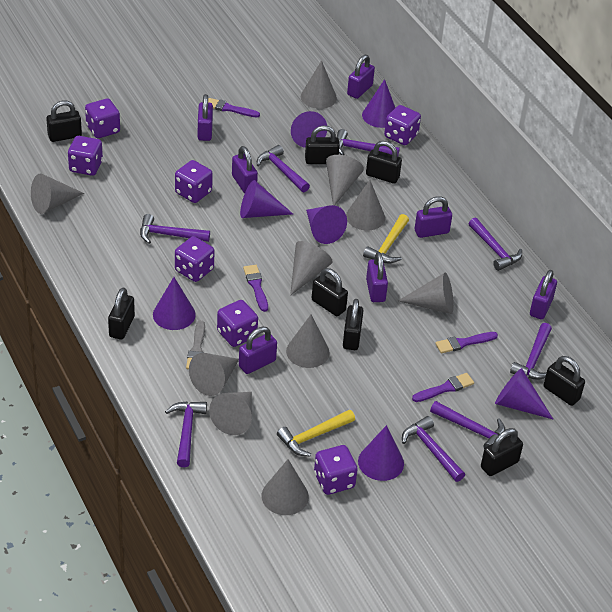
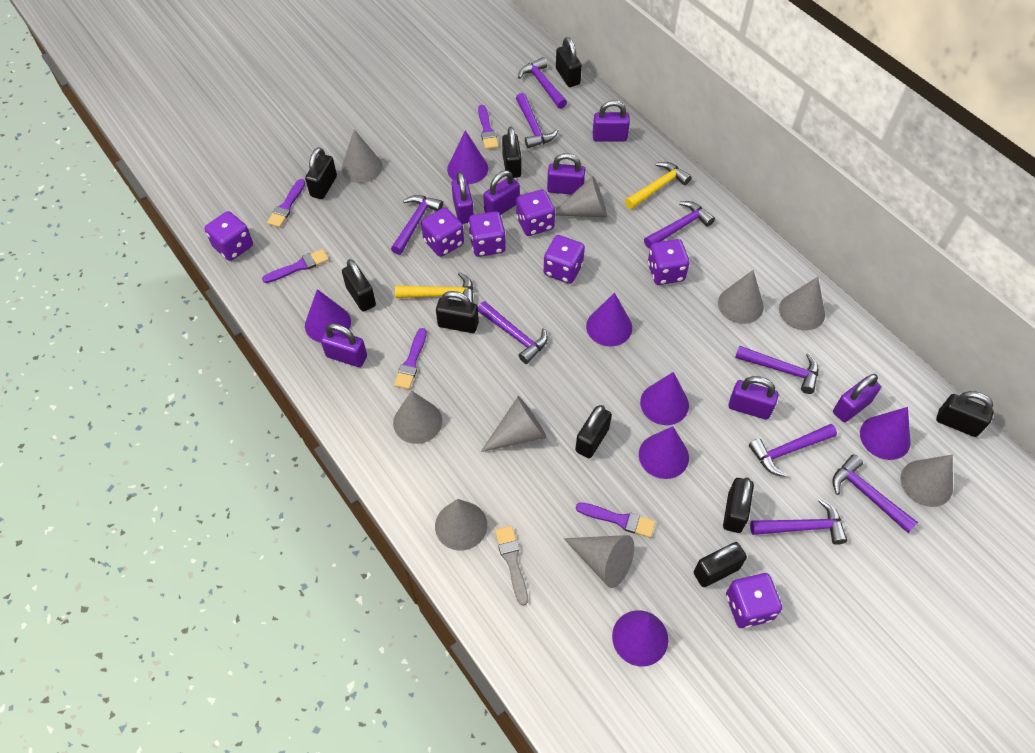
black padlock: [46,101,82,142] [108,288,135,340] [305,125,340,164] [312,268,348,316] [343,299,364,350] [366,141,402,184] [481,428,523,476] [544,356,585,406] = 8 -> [305,147,337,199] [342,259,376,312] [436,291,479,333] [502,127,522,178] [556,37,582,87] [575,405,612,458] [694,542,747,587] [723,477,754,533] [936,391,994,437] = 9
grey cone: [31,174,84,214] [189,353,239,396] [209,392,252,435] [262,459,309,515] [286,315,329,368] [290,241,333,296] [301,60,337,109] [326,155,364,206] [346,180,385,230] [398,272,454,314] = 10 -> [341,129,383,183] [393,391,442,444] [435,499,487,551] [481,396,547,452] [555,176,607,217] [564,535,634,588] [718,270,764,324] [779,277,825,331] [900,454,953,507] = 9
purple brush: [208,98,260,117] [243,265,268,312] [412,373,474,402] [435,332,498,353] = 4 -> [262,249,329,283] [267,179,305,228] [394,328,427,389] [478,105,499,149] [576,502,655,538] = 5
purple hammer: [140,214,210,244] [165,401,207,467] [257,145,310,192] [337,129,400,156] [402,416,465,482] [430,401,506,449] [468,218,522,271] [510,323,552,380] = 8 -> [391,195,443,255] [478,301,548,364] [516,93,558,148] [518,57,567,109] [644,201,715,249] [735,345,818,394] [749,424,837,477] [750,498,847,545] [832,454,918,533] = 9

